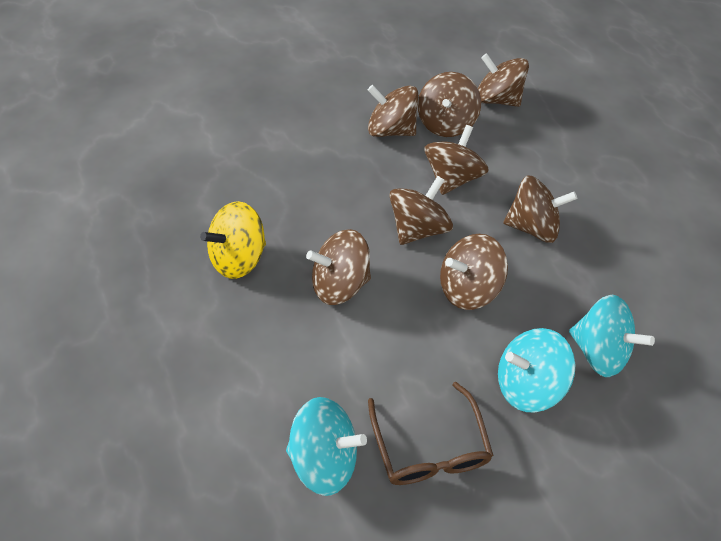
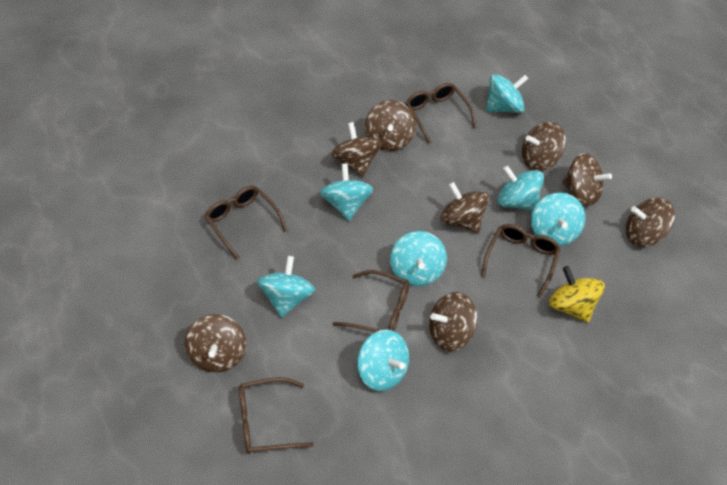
brown glasses: [368,382,494,485] = 1 -> [205,186,288,260] [239,377,314,454] [333,270,410,332] [406,83,477,144] [481,224,561,298] = 5
turquoise spinning top: [286,397,367,496] [498,328,575,412] [569,295,655,377] = 3 -> [257,256,315,317] [320,163,373,221] [357,330,409,391] [390,231,447,286] [486,74,528,113] [497,165,544,211] [531,193,585,246] = 7

